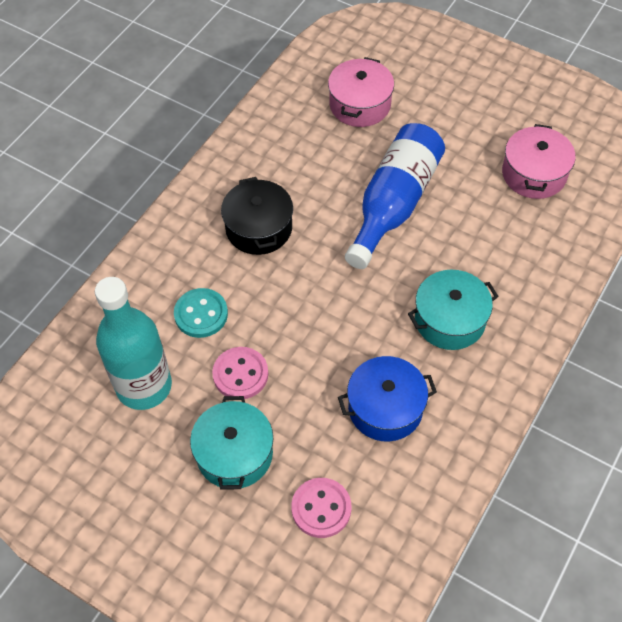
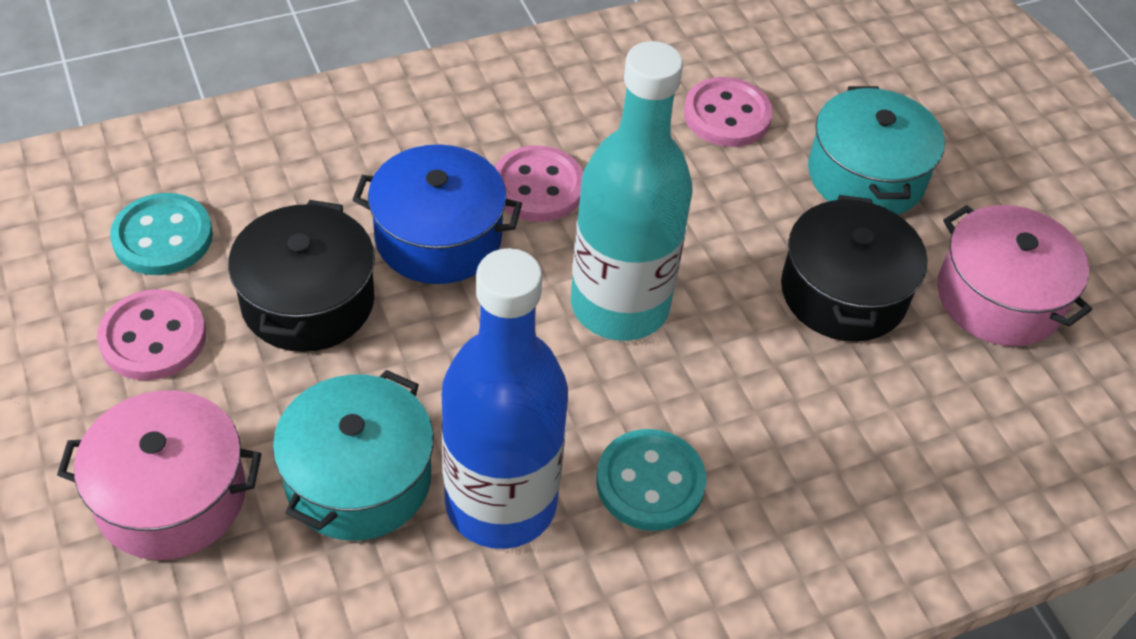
black pot: [221,177,293,255] = 1 -> [228,200,375,352] [781,195,928,342] = 2
pink button: [212,347,268,399] [291,478,351,538] = 2 -> [97,289,206,380] [495,145,583,222] [684,77,773,147] = 3
turquoise button: [174,288,228,338] = 1 -> [110,193,213,275] [596,429,706,531] = 2

